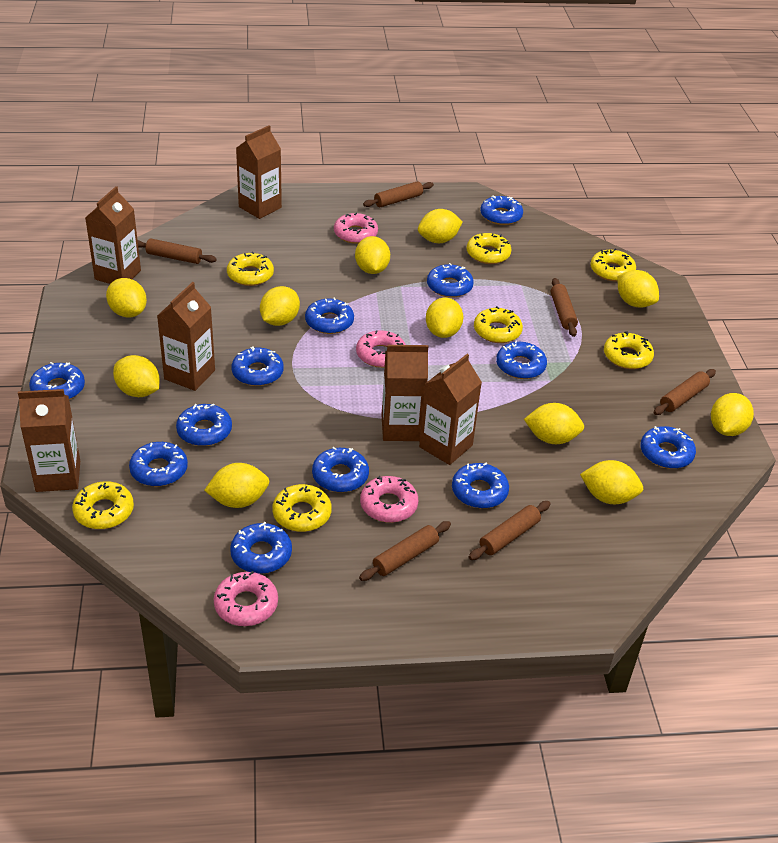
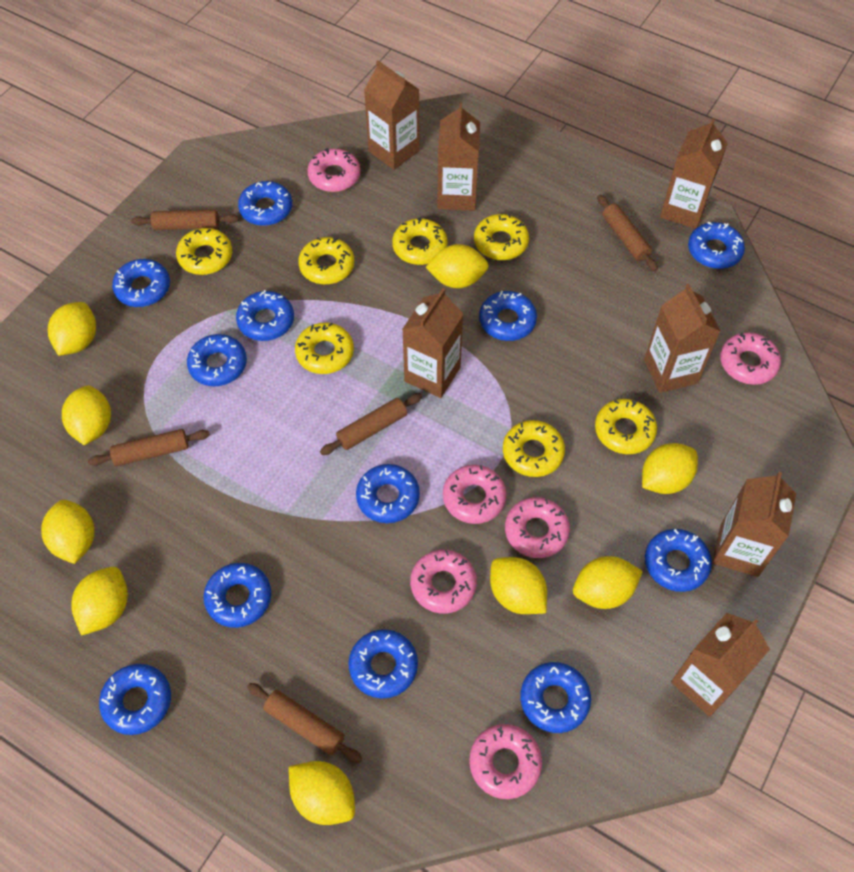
brown carton: [18,389,80,492] [85,186,141,284] [157,282,215,391] [236,125,282,219] [381,345,428,441] [419,354,482,465] = 6 -> [364,60,420,170] [402,288,463,398] [437,102,480,211] [644,284,721,393] [660,118,728,229] [671,613,770,717] [713,472,796,577] = 7
brown rolling pin: [138,238,217,264] [359,521,451,581] [363,181,434,207] [469,501,551,560] [551,278,578,337] [654,369,716,415] = 6 -> [88,429,210,466] [131,210,238,230] [247,683,362,763] [320,393,422,455] [597,195,658,271] = 5
pink donut: [214,571,278,626] [334,213,378,244] [356,330,406,368] [360,476,418,523] = 4 -> [307,148,361,192] [410,550,477,614] [443,465,507,524] [469,724,542,799] [505,497,570,558] [720,332,781,385] = 6
yellow lemon: [106,278,147,317] [113,355,160,397] [204,463,270,508] [260,286,300,326] [355,236,390,274] [418,209,463,243] [426,298,463,338] [524,403,584,444] [580,460,643,504] [617,270,659,307] [711,393,754,436] = 11 -> [41,500,94,564] [48,302,96,356] [62,385,111,445] [71,567,128,636] [289,761,355,825] [426,244,489,288] [490,557,547,614] [573,556,643,609] [642,443,698,494] = 9

